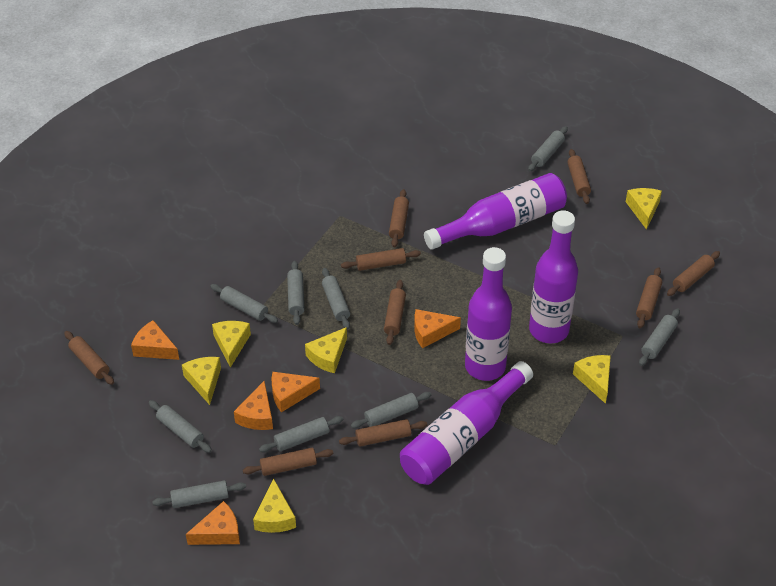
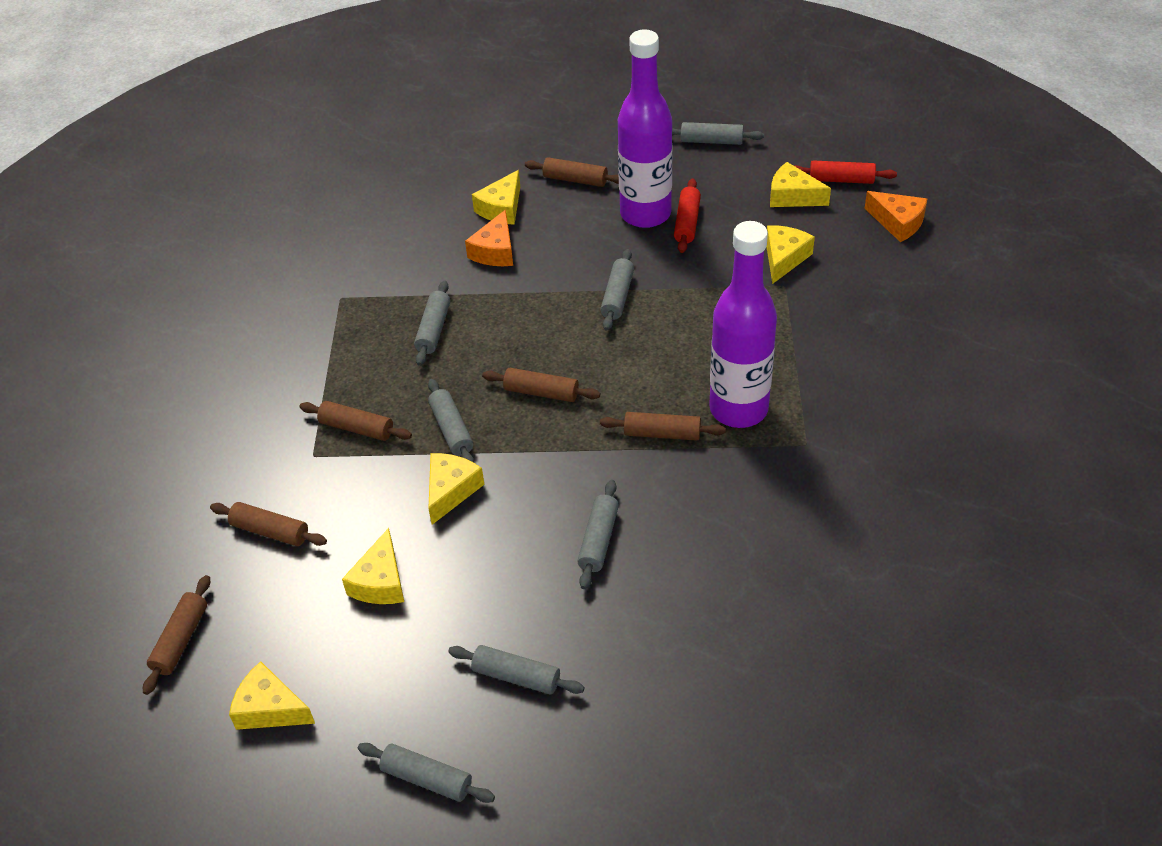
brown rolling pin: [64,331,114,385] [243,448,333,476] [339,419,427,447] [341,248,421,271] [384,280,406,345] [389,189,409,247] [567,149,591,204] [636,267,662,328] [667,251,720,296] = 9 -> [143,575,210,695] [210,502,327,546] [300,401,412,441] [482,368,600,402] [525,157,619,187] [600,412,726,440] = 6
grey rolling pin: [149,400,212,453] [152,480,246,508] [210,284,278,323] [259,416,343,452] [287,261,305,325] [322,268,350,330] [351,392,432,429] [528,126,568,171] [639,309,680,366] = 9 -> [358,743,495,803] [414,281,450,366] [428,379,474,462] [448,645,584,695] [577,480,619,589] [600,249,634,331] [672,122,764,145] = 7
orange cheese: [131,320,179,360] [186,501,240,545] [234,381,273,430] [272,372,320,412] [414,309,461,348] = 5 -> [465,209,513,266] [864,191,927,242] = 2
purple bottle: [400,361,533,485] [424,173,567,249] [465,247,512,381] [529,210,578,344] = 4 -> [618,29,672,228] [709,221,777,428] = 2
red rolling pin: none = 0 -> [674,178,701,253] [794,160,897,184] = 2

